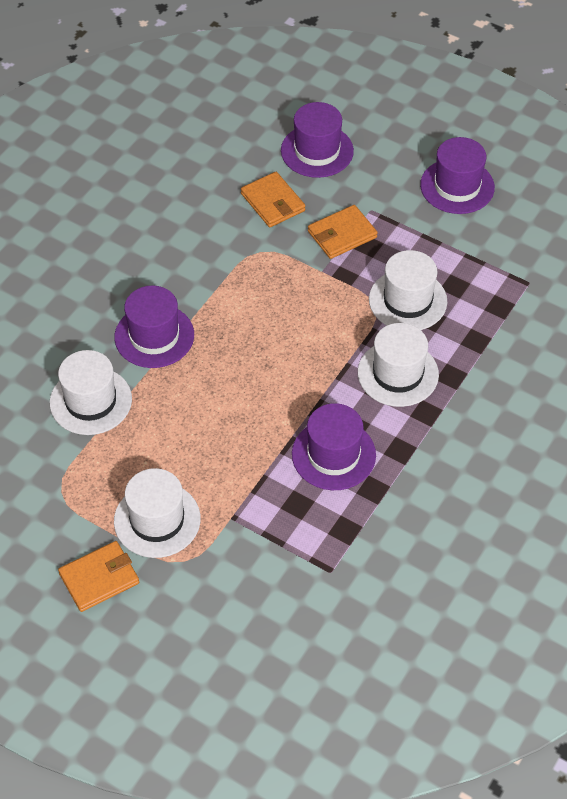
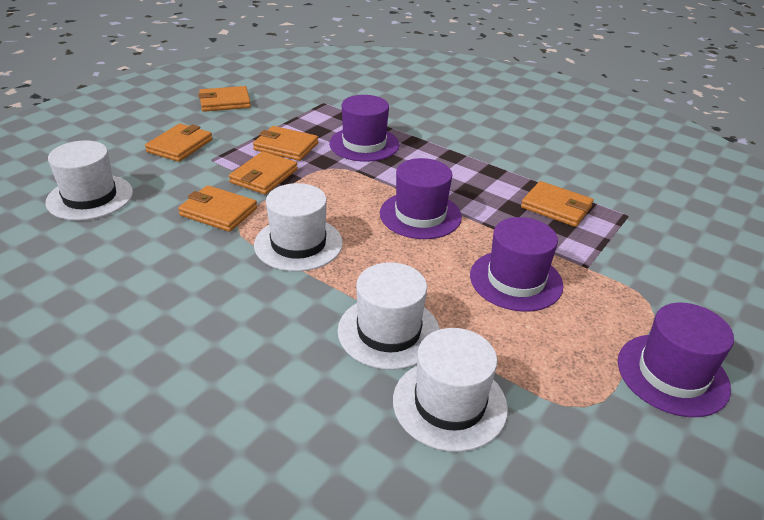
orange wallet: [58,541,139,612] [241,172,305,227] [308,205,378,259] = 3 -> [145,124,213,162] [178,185,257,232] [198,86,251,112] [229,151,298,194] [253,126,318,161] [521,181,594,227] = 6

